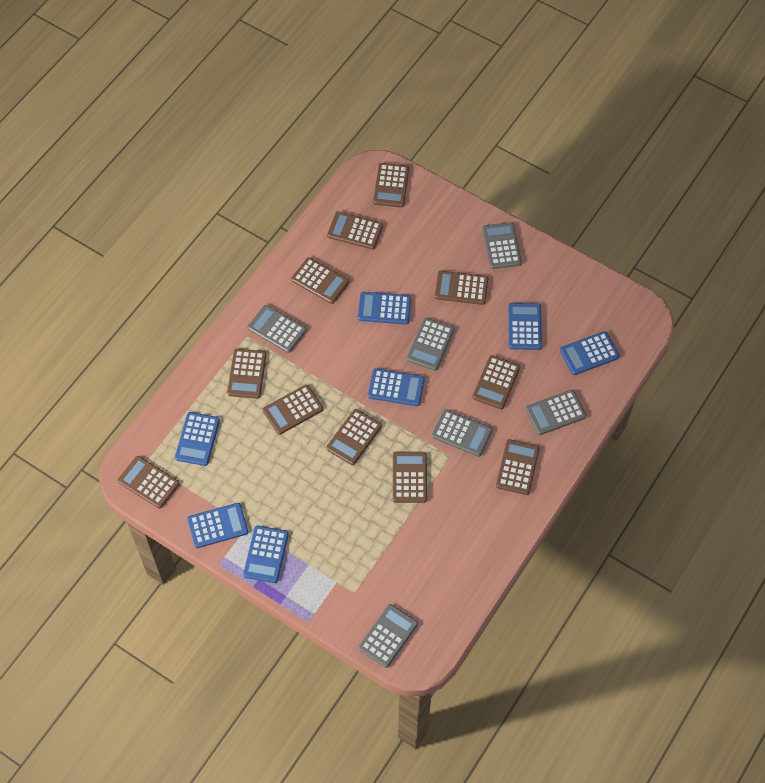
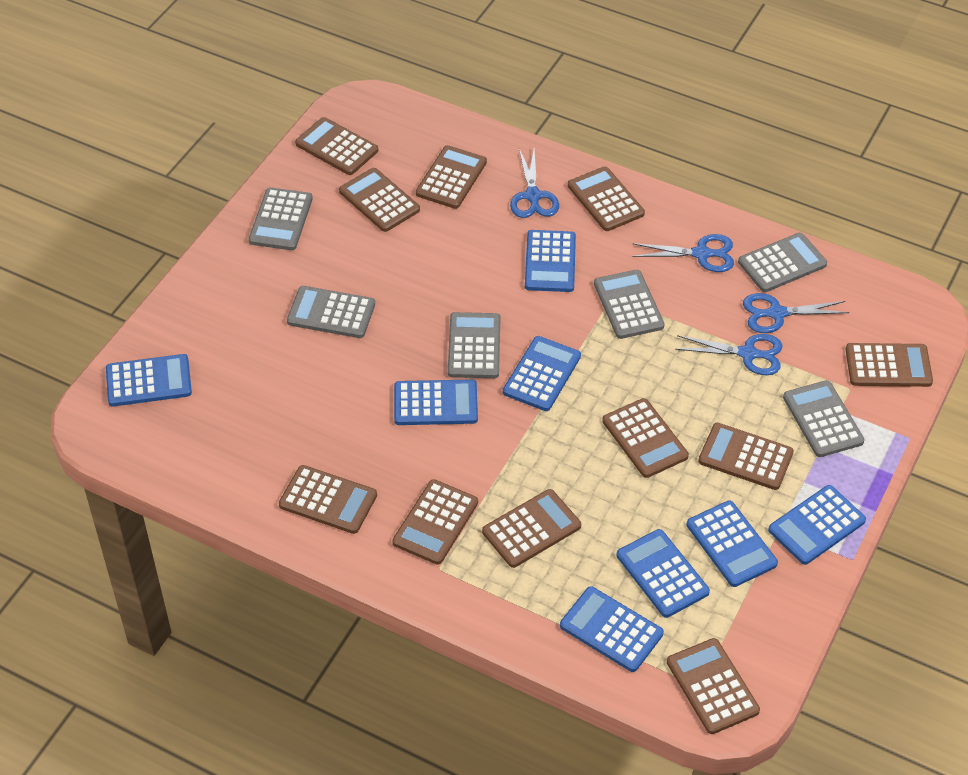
blue calculator: [175,412,220,466] [187,503,248,548] [243,526,289,583] [358,292,411,325] [368,368,425,406] [508,303,542,350] [560,331,620,375] = 7 -> [106,354,192,406] [394,379,478,425] [503,336,581,411] [525,230,576,292] [560,586,664,672] [616,529,710,618] [686,501,778,587] [768,485,866,565] = 8
blue scissors: none = 0 -> [510,149,559,218] [632,234,734,272] [675,334,783,375] [743,293,849,333] = 4

